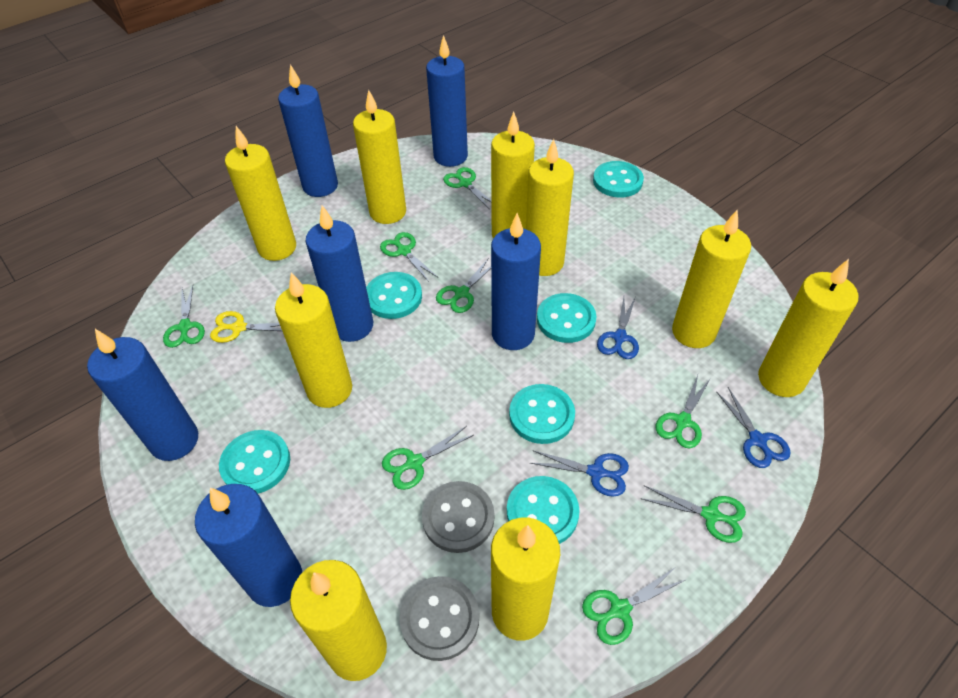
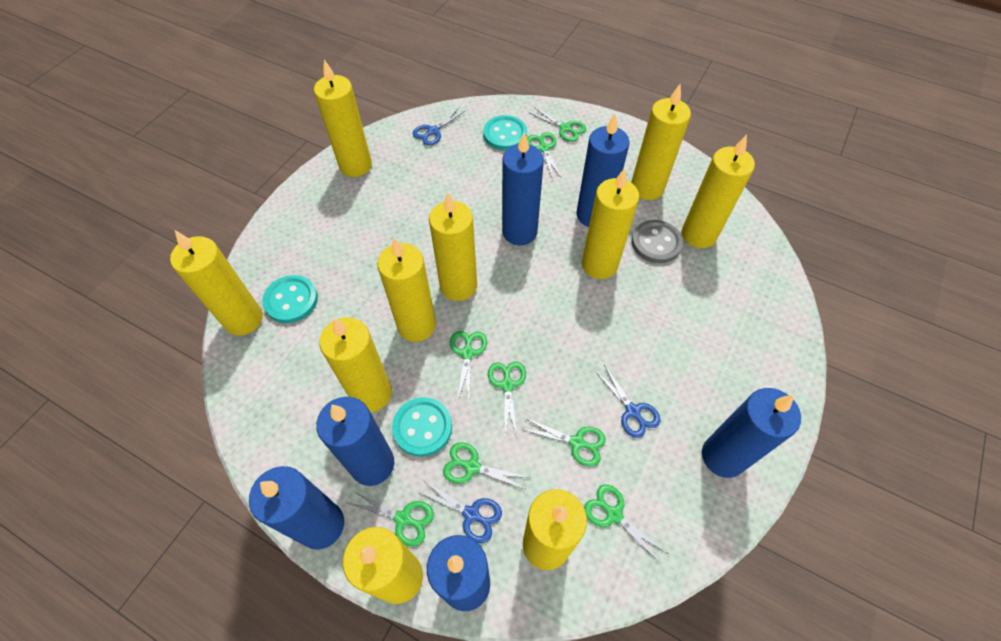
grey button: [399,576,479,661] [422,481,495,553] = 2 -> [632,220,683,263] = 1
turquoise button: [219,430,290,493] [366,272,422,319] [507,476,580,544] [509,384,575,444] [537,293,597,343] [593,161,644,198] = 6 -> [262,275,318,323] [392,397,452,457] [483,115,527,151] = 3
yellow candle: [225,126,296,261] [275,272,352,408] [290,560,387,681] [353,90,406,224] [491,111,535,238] [491,517,560,641] [526,139,574,276] [672,210,751,348] [758,259,858,397] = 9 -> [170,230,263,335] [314,60,372,177] [319,317,392,412] [343,527,423,604] [377,238,436,342] [429,193,477,301] [523,489,587,570] [582,168,639,279] [631,84,691,200] [682,135,755,248] = 10
yellow scissors: [210,311,282,343] = 1 -> none = 0

